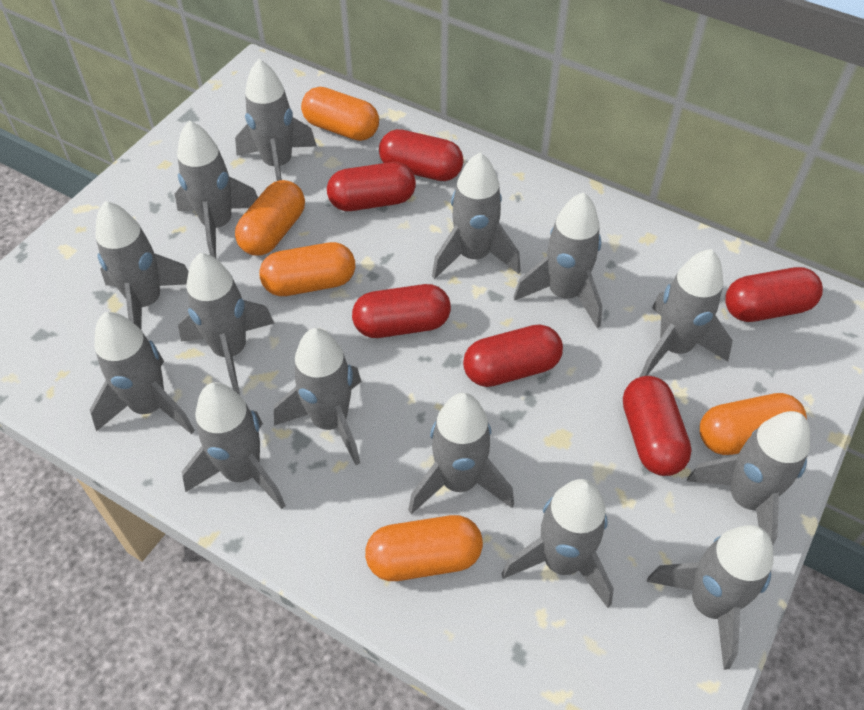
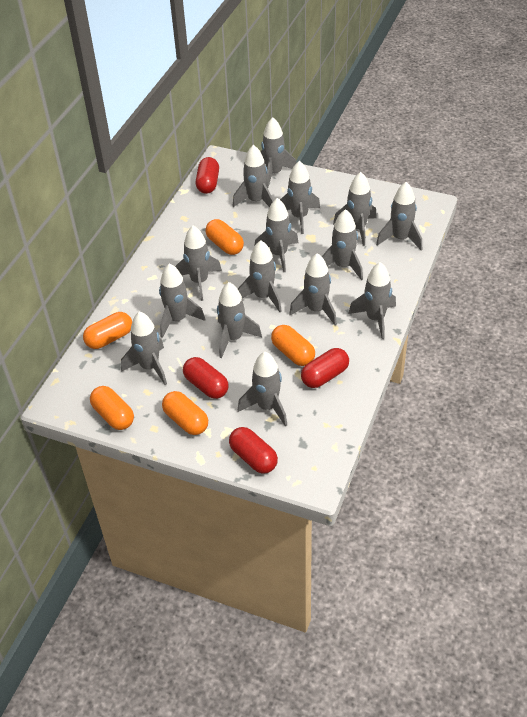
grey rocket: [90,312,195,434] [96,201,189,329] [175,121,258,258] [178,253,274,395] [182,382,286,509] [235,59,317,181] [274,328,362,465] [408,393,514,514] [432,153,521,279] [502,479,614,608] [514,192,603,328] [640,249,732,377] [647,525,774,670] [687,411,810,545] = 14 -> [121,311,167,385] [159,263,205,338] [175,226,222,301] [217,282,262,358] [233,145,274,207] [238,240,282,312] [238,352,287,427] [254,198,299,272] [261,117,297,188] [280,161,320,234] [289,253,337,325] [322,209,363,280] [333,172,377,246] [348,262,396,339] [376,182,422,250] = 15
red capsule: [327,162,416,211] [352,284,451,338] [379,129,464,181] [463,324,563,387] [623,376,692,476] [725,267,823,322] = 6 -> [183,357,229,399] [196,157,219,194] [229,427,278,474] [301,348,349,388] = 4

